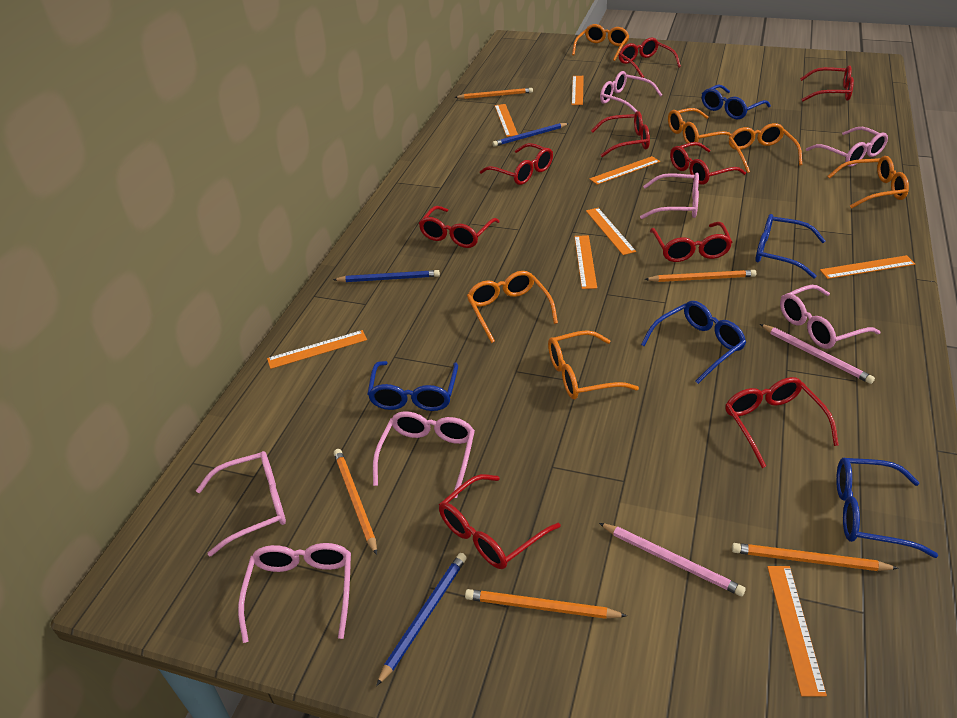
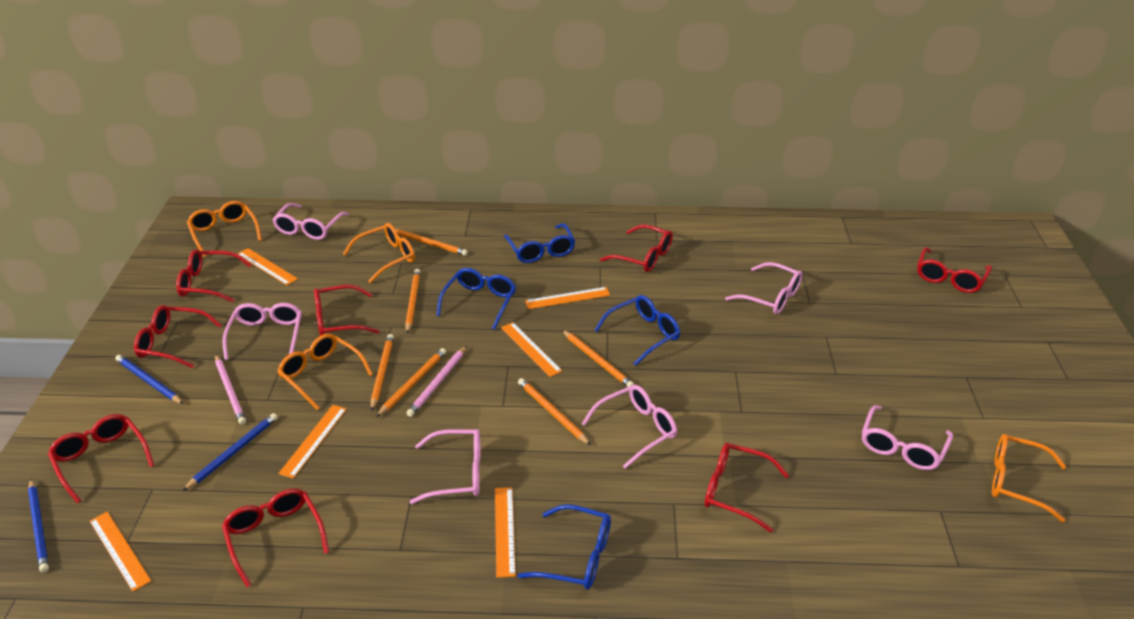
blue glasses: [367,361,458,411] [641,301,746,384] [702,84,771,119] [755,214,825,278] [836,457,938,558] = 5 -> [436,268,516,330] [504,223,575,263] [518,504,611,590] [594,295,680,366] = 4
orange glasses: [467,271,558,343] [548,330,639,399] [572,24,629,61] [668,108,731,146] [729,123,802,173] [827,156,909,209] = 6 -> [187,201,262,257] [277,333,373,410] [343,223,415,283] [992,434,1066,523] = 4
orange pencil: [334,449,377,555] [455,88,533,99] [465,589,627,619] [644,270,756,282] [732,543,899,571] = 5 -> [371,334,394,411] [376,348,446,417] [395,229,468,256] [405,269,420,334] [518,378,591,445] [562,330,634,387] = 6
orange ruler: [267,330,367,369] [495,104,518,137] [572,76,584,105] [574,235,597,289] [586,208,636,255] [590,156,660,185] [767,566,827,697] [820,255,915,279] = 8 -> [90,512,151,592] [238,248,298,285] [278,405,347,478] [495,487,516,578] [501,322,562,377] [525,287,611,309] = 6
pink glasses: [196,451,286,556] [238,543,351,643] [373,411,475,498] [600,71,662,113] [640,173,699,219] [780,285,881,349] [806,127,888,167] = 7 -> [222,303,302,360] [272,203,349,240] [410,429,480,504] [582,385,677,469] [725,262,803,314] [862,405,953,470] = 6
red glasses: [419,206,500,248] [439,474,561,569] [480,143,553,185] [591,111,650,157] [619,38,681,78] [650,222,732,262] [670,142,746,185] [725,377,839,468] [800,65,854,101] = 9 -> [48,414,154,503] [134,305,221,368] [176,249,252,302] [222,489,329,587] [314,285,379,336] [600,224,673,272] [705,443,789,532] [917,247,992,293] = 8

